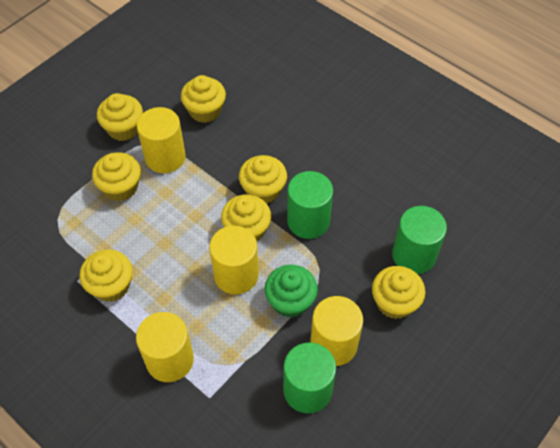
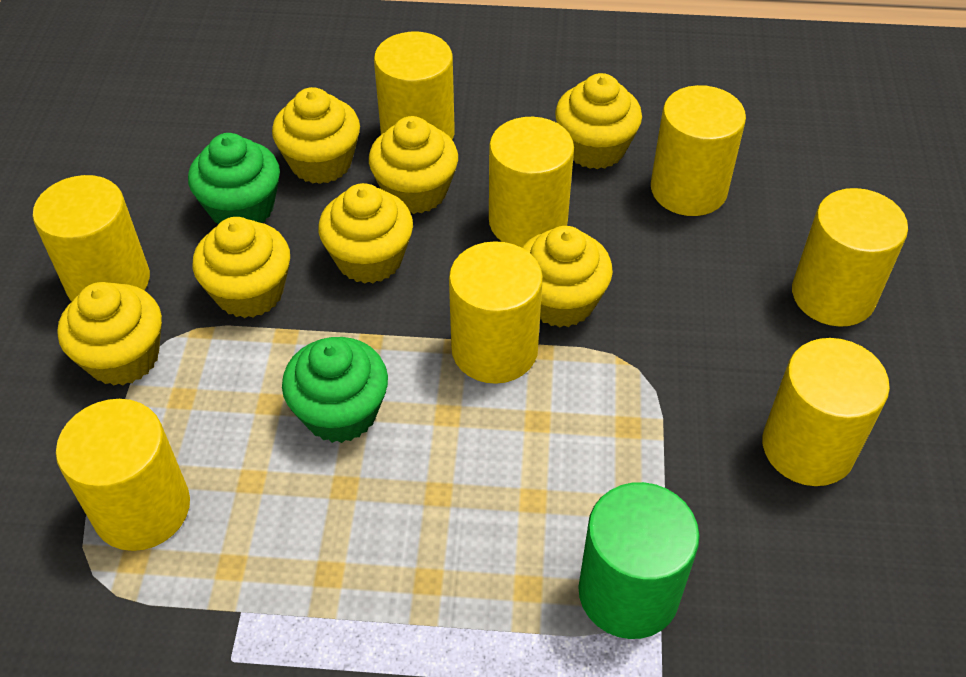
green cupcake: [264,265,318,318] = 1 -> [188,133,280,224] [282,337,388,443] = 2
green cylinder: [283,342,336,414] [287,171,333,239] [392,206,447,274] = 3 -> [578,482,700,639] = 1
yellow cylinder: [136,312,194,382] [137,107,186,173] [209,226,259,295] [310,296,363,366] = 4 -> [33,175,150,302] [56,399,190,551] [374,32,455,140] [449,241,543,384] [489,117,574,248] [651,85,746,216] [762,338,890,486] [792,188,908,327] = 8

